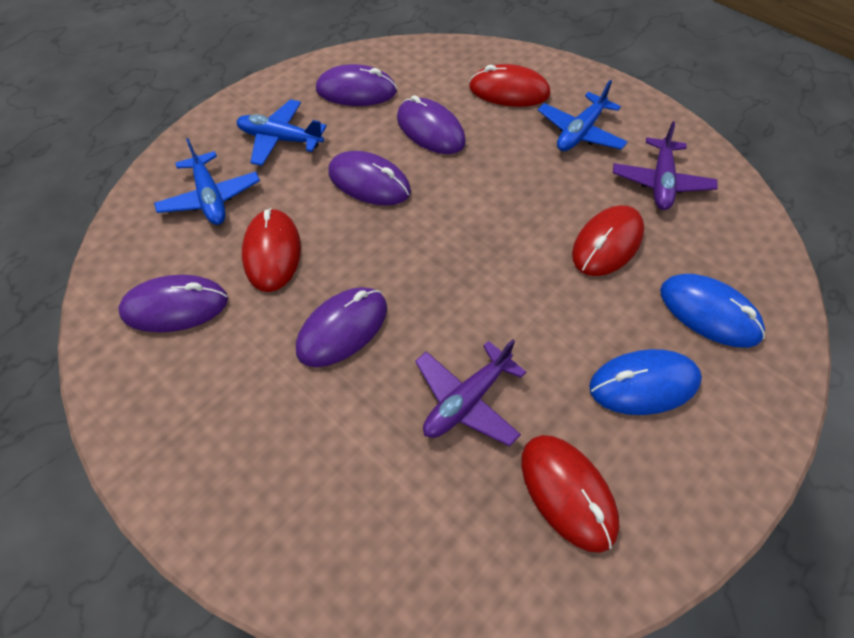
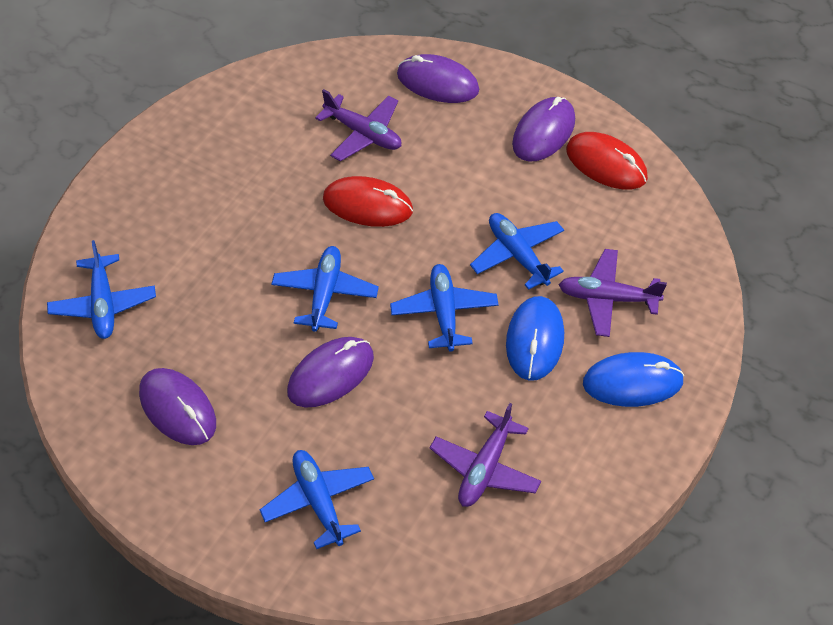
blue plane: [154,138,260,225] [236,99,327,166] [538,80,627,151] = 3 -> [47,240,156,339] [260,450,374,549] [271,246,379,332] [390,264,499,352] [470,213,564,290] = 5
purple mouse: [118,275,228,332] [296,287,387,367] [316,64,397,106] [328,151,411,205] [397,95,466,154] = 5 -> [139,368,216,445] [287,337,374,408] [397,54,479,103] [512,97,575,161] = 4
purple plane: [415,339,526,446] [613,121,718,210] = 2 -> [315,89,402,161] [430,403,541,507] [559,249,667,337] = 3
red mouse: [242,208,301,292] [469,64,551,107] [521,435,619,553] [572,205,644,276] = 4 -> [323,176,413,227] [566,132,648,189] = 2

